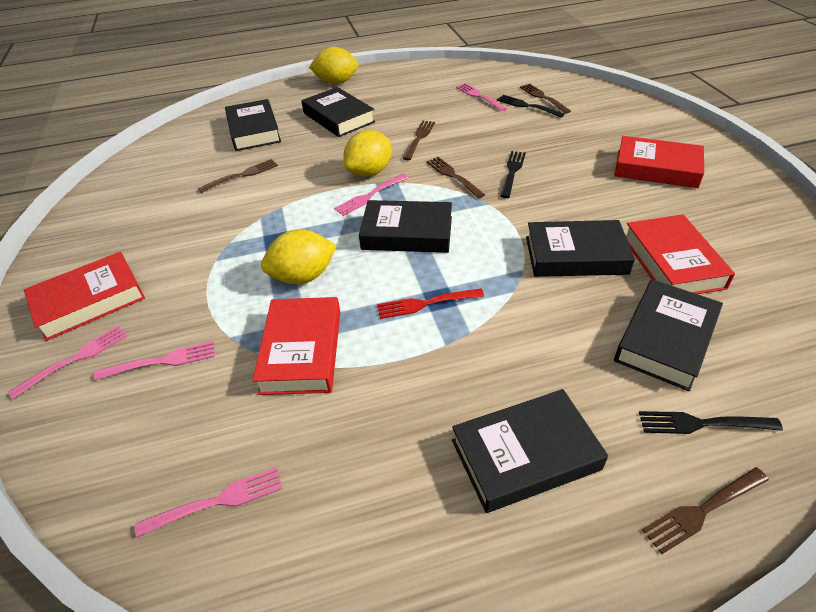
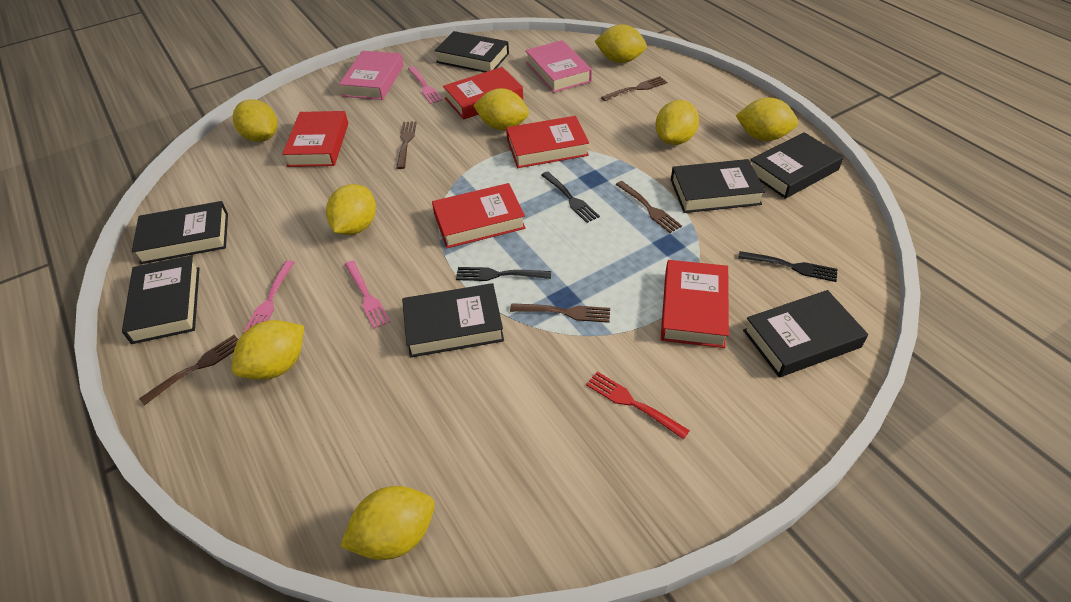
black book: [225,99,281,151] [302,87,375,137] [359,200,452,253] [452,389,608,513] [526,220,635,277] [614,279,723,391] = 6 -> [122,255,200,344] [132,201,228,264] [402,283,504,358] [434,31,509,72] [671,159,766,213] [743,290,868,377] [750,132,844,199] = 7
pink book: none = 0 -> [339,51,404,100] [525,40,592,93] = 2
pink fork: [8,325,128,399] [94,341,215,380] [135,467,282,538] [334,174,408,216] [456,83,507,111] = 5 -> [243,260,295,333] [344,260,390,329] [408,66,442,104] = 3
red book: [24,251,145,341] [252,297,340,395] [614,136,704,188] [626,214,735,294] = 4 -> [282,111,348,167] [432,183,526,248] [443,67,523,120] [506,116,589,168] [661,260,729,348] = 5
yellow lemon: [261,229,337,284] [309,47,359,84] [343,130,391,177] = 3 -> [231,320,304,380] [233,99,277,142] [326,184,376,235] [340,486,435,560] [473,88,529,130] [595,24,647,63] [655,100,699,145] [736,98,798,141] = 8

